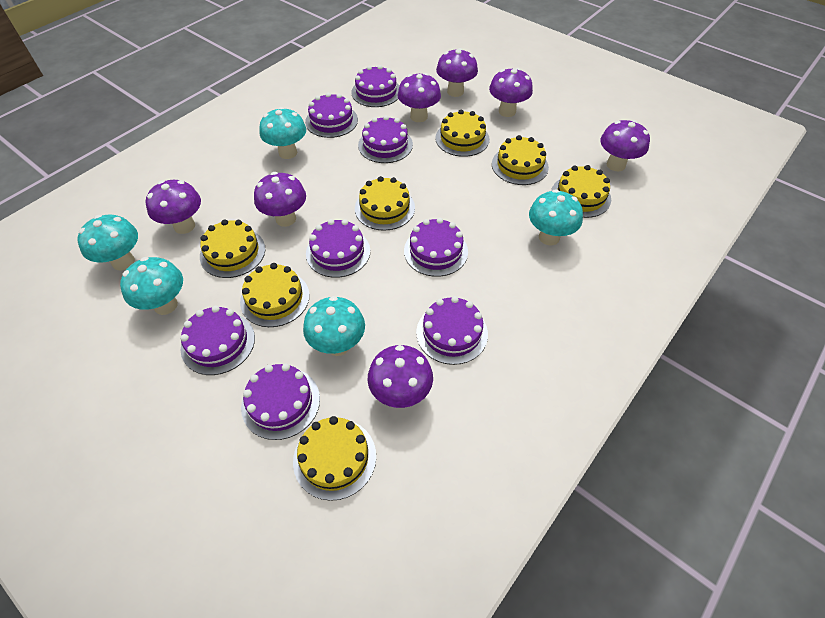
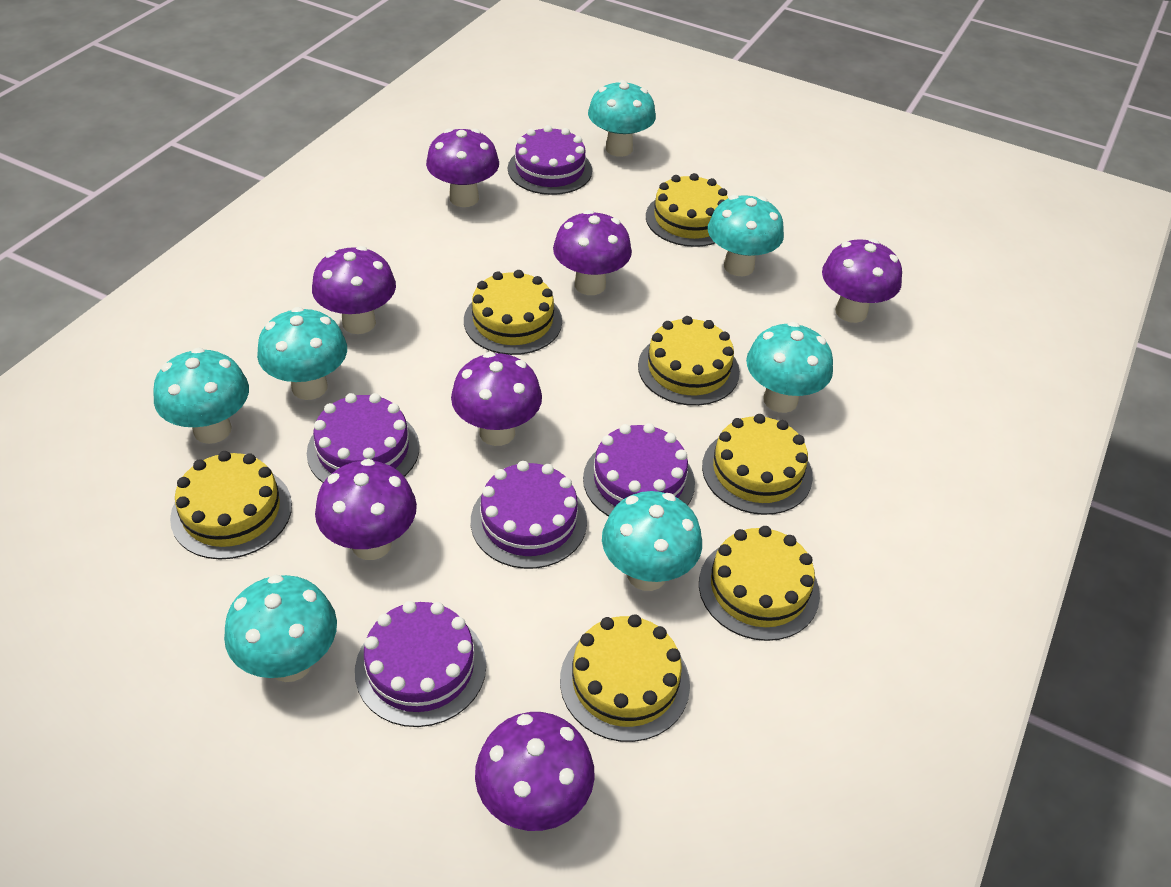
purple cake: [180,305,255,375] [241,363,320,440] [305,93,358,138] [306,219,370,278] [351,65,399,107] [358,115,413,163] [404,218,468,277] [416,296,488,365] = 8 -> [307,393,420,483] [355,601,486,727] [471,461,587,569] [508,125,592,195] [583,423,695,516] = 5
turquoise mushroom: [77,215,138,270] [120,257,183,315] [259,107,306,159] [303,296,365,356] [529,189,583,245] = 5 -> [153,347,249,444] [224,575,337,682] [257,307,347,400] [588,80,656,157] [602,491,702,591] [708,195,784,276] [746,322,833,413] = 7

